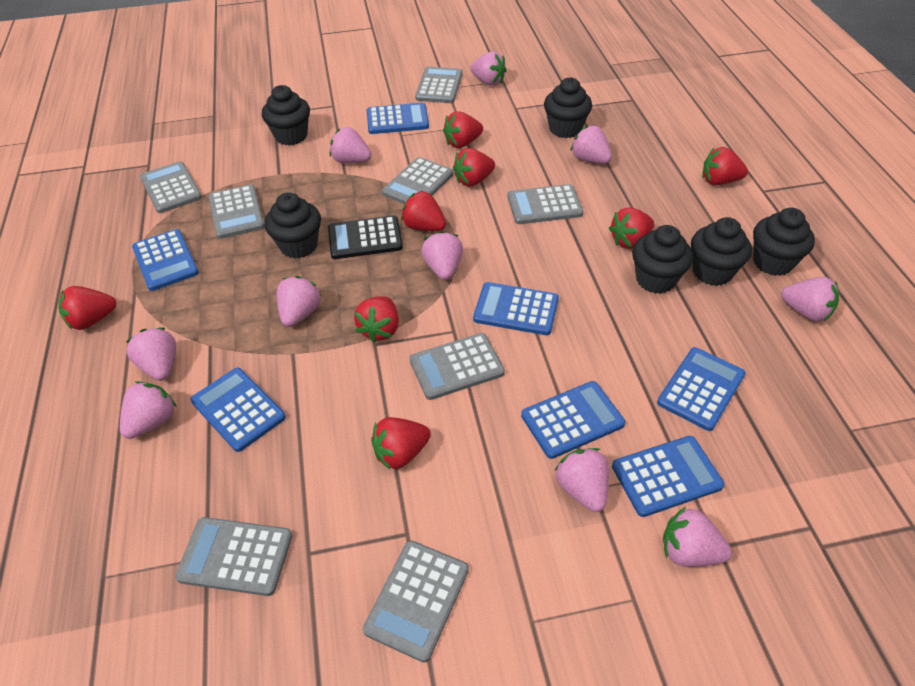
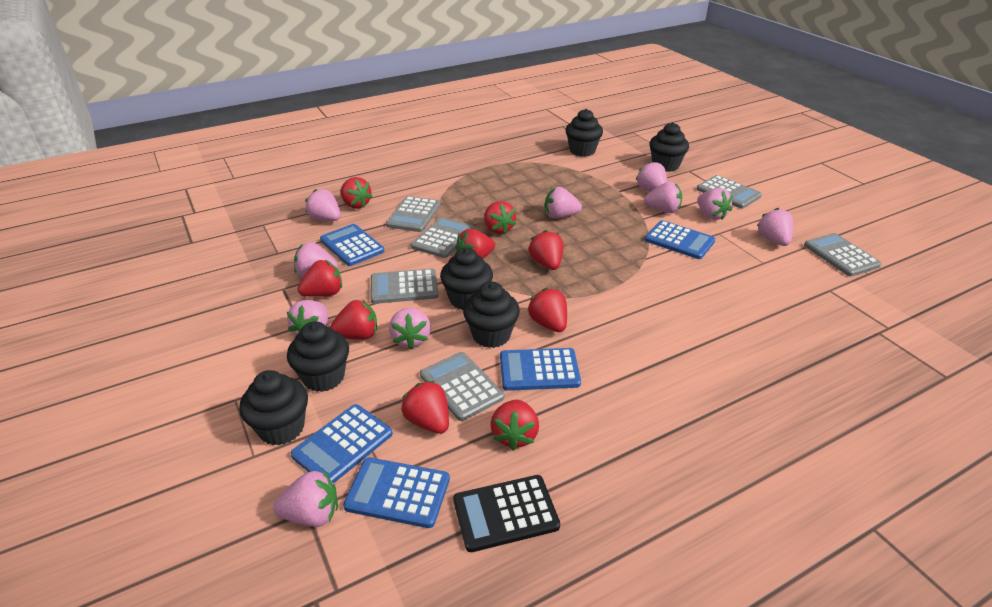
blue calculator: [132,229,199,291] [190,368,286,452] [367,103,429,134] [473,282,559,335] [521,381,625,459] [612,436,724,517] [657,347,746,431] = 7 -> [290,404,393,483] [320,224,384,266] [343,457,450,528] [500,348,581,391] [645,220,715,259] = 5
grey calculator: [140,161,202,213] [175,517,292,596] [209,185,265,239] [363,540,469,663] [382,157,453,204] [409,333,505,400] [415,67,463,103] [507,184,583,224] = 8 -> [370,268,439,304] [386,196,441,232] [411,217,474,258] [420,352,504,421] [696,175,762,209] [804,233,882,277] = 6
red strawberry: [58,286,116,330] [354,296,399,343] [371,417,431,470] [401,191,446,231] [443,111,483,148] [453,148,495,187] [609,208,654,249] [702,147,748,185] = 8 -> [298,260,342,297] [329,299,377,340] [341,177,373,209] [401,381,449,434] [455,229,495,259] [484,201,516,234] [490,400,539,450] [528,288,567,332] [529,230,563,270] = 9

